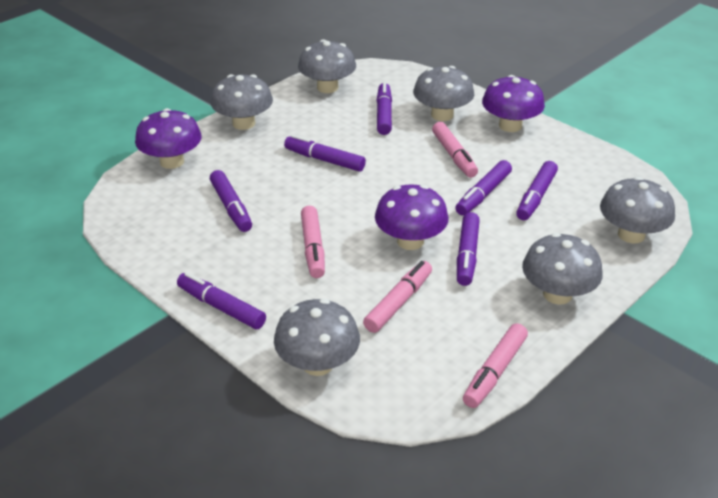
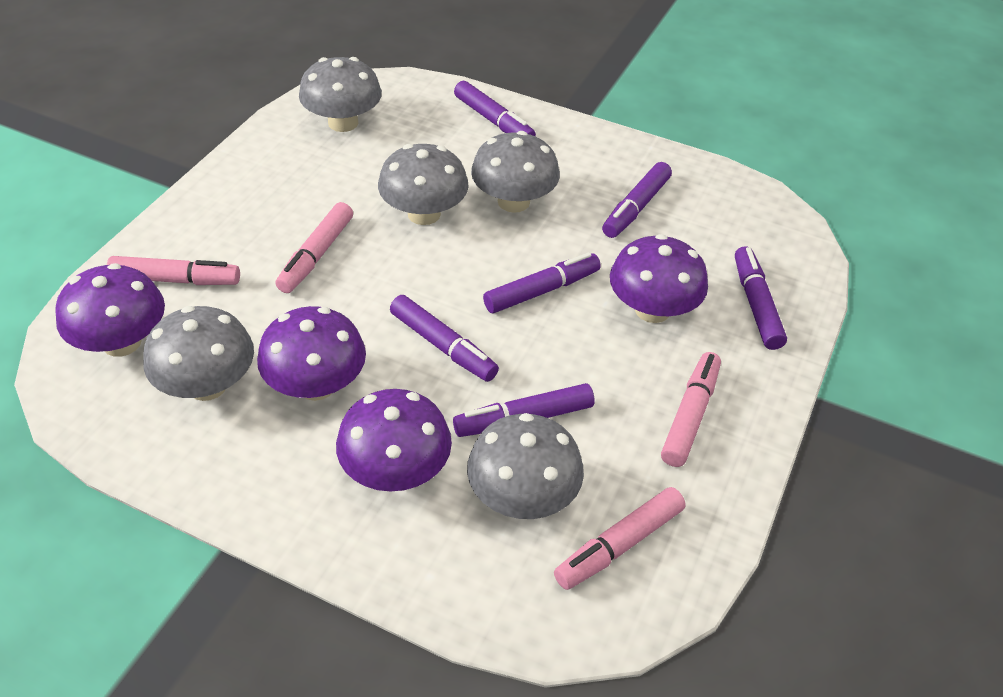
grey mushroom: [211,74,273,130] [274,299,360,376] [298,39,356,93] [413,66,474,121] [522,233,603,305] [600,177,675,243] = 6 -> [143,306,254,401] [299,57,382,132] [378,144,469,225] [467,413,584,519] [471,131,560,213] = 5
purple marker: [177,272,266,329] [210,170,252,232] [284,135,366,172] [377,82,392,135] [455,160,512,216] [457,212,480,286] [516,161,558,220] = 7 -> [390,295,499,382] [453,383,595,437] [454,81,536,136] [483,252,601,313] [602,162,672,238] [735,246,787,350] = 6
purple mushroom: [135,108,202,169] [375,184,449,250] [482,75,545,132] = 3 -> [55,263,165,357] [257,306,366,401] [336,389,452,492] [610,234,708,323] = 4

